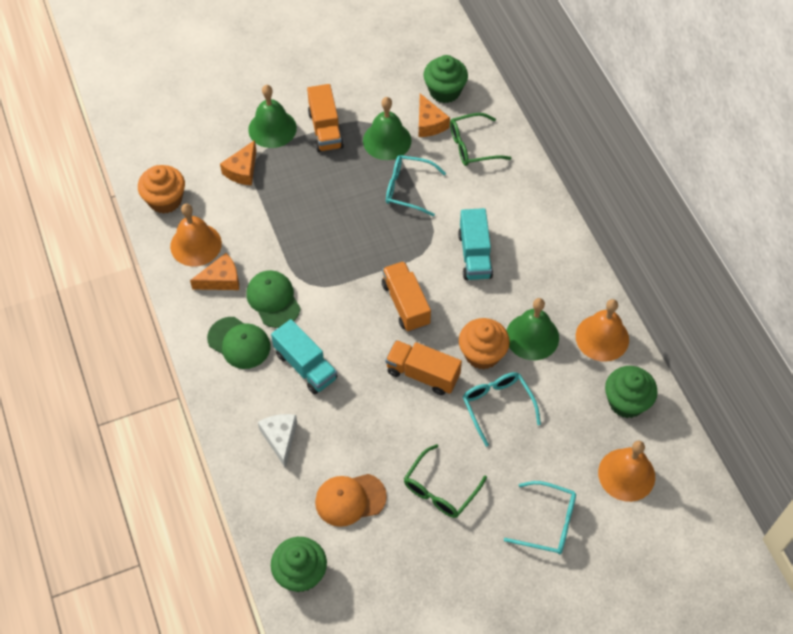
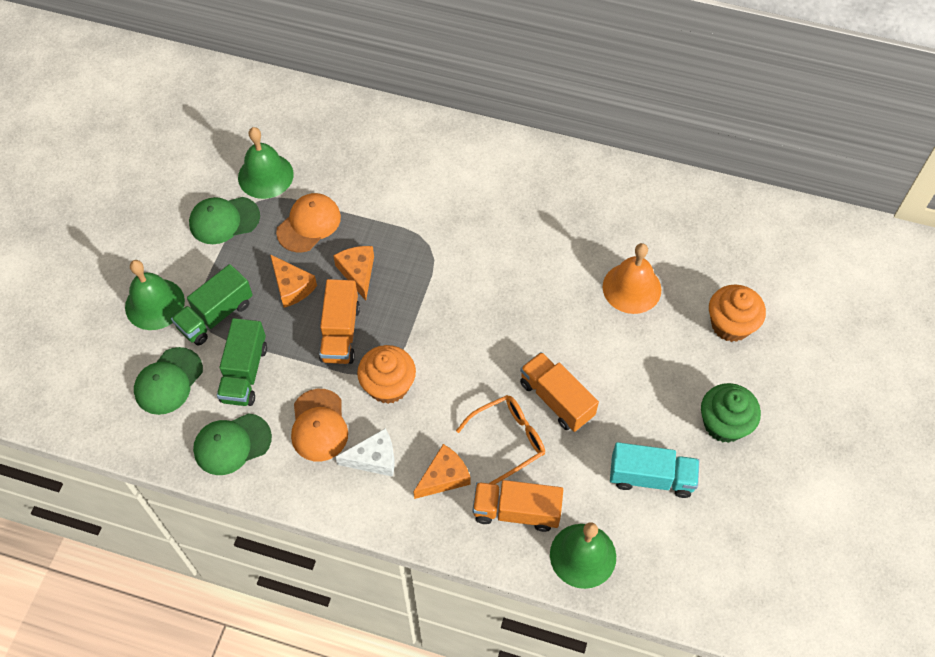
green cap: [207,317,270,369] [247,270,301,328] = 2 -> [134,347,203,415] [189,197,260,244] [193,413,272,475] = 3
green cupcake: [271,537,327,592] [423,55,468,103] [605,366,658,418] = 3 -> [701,383,761,443] = 1
green glasses: [404,444,487,518] [450,113,511,166] = 2 -> none = 0
green truck: none = 0 -> [171,264,253,345] [217,318,267,406] = 2
orange bell: [170,204,222,266] [576,299,629,362] [598,441,655,502] = 3 -> [603,243,661,314] = 1
orange cap: [315,474,387,527] = 1 -> [276,193,341,252] [291,389,348,462] = 2
orange glasses: none = 0 -> [456,395,545,484] = 1
turquoise glasses: [386,155,446,216] [463,372,541,447] [504,481,576,554] = 3 -> none = 0
turquoise truck: [271,319,337,394] [458,208,493,280] = 2 -> [610,442,699,498] = 1

